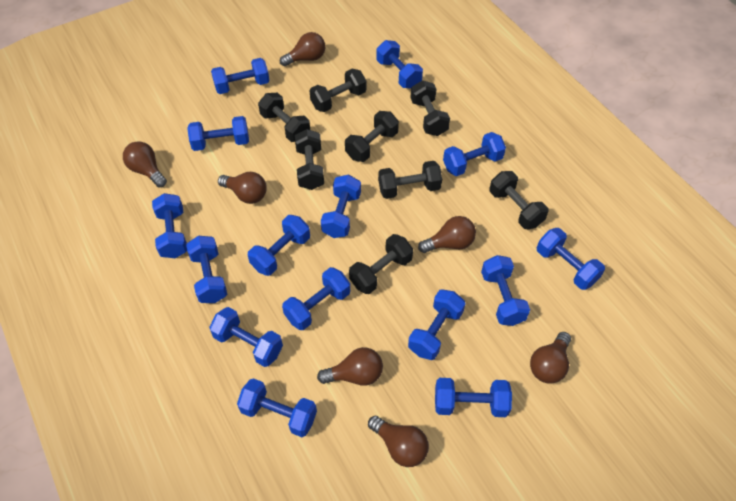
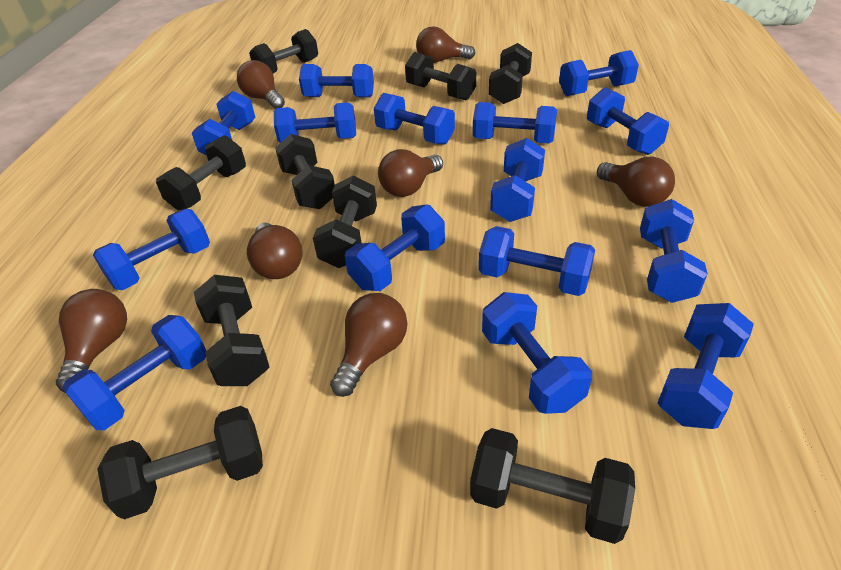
black dumbbell: [258,93,310,142] [295,129,324,190] [310,68,367,112] [345,111,399,162] [349,234,413,294] [378,161,442,199] [411,80,450,136] [489,171,548,229] = 8 -> [97,406,263,519] [156,135,246,211] [194,275,269,386] [249,29,318,73] [275,134,335,209] [313,175,377,268] [405,52,476,100] [470,428,635,544] [489,43,532,104] = 9

